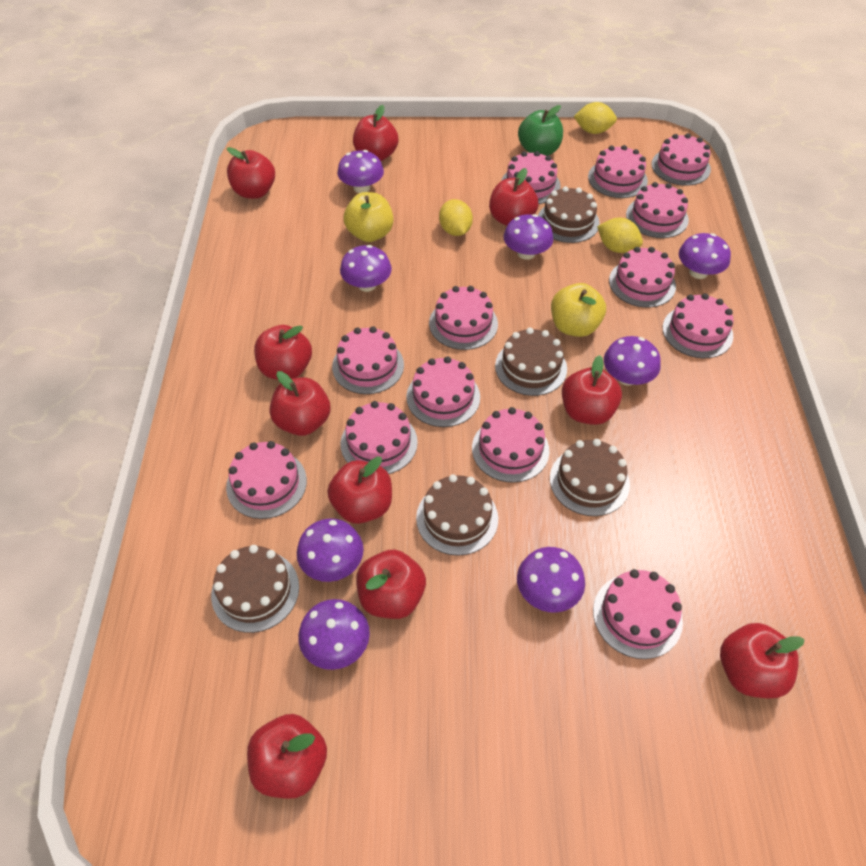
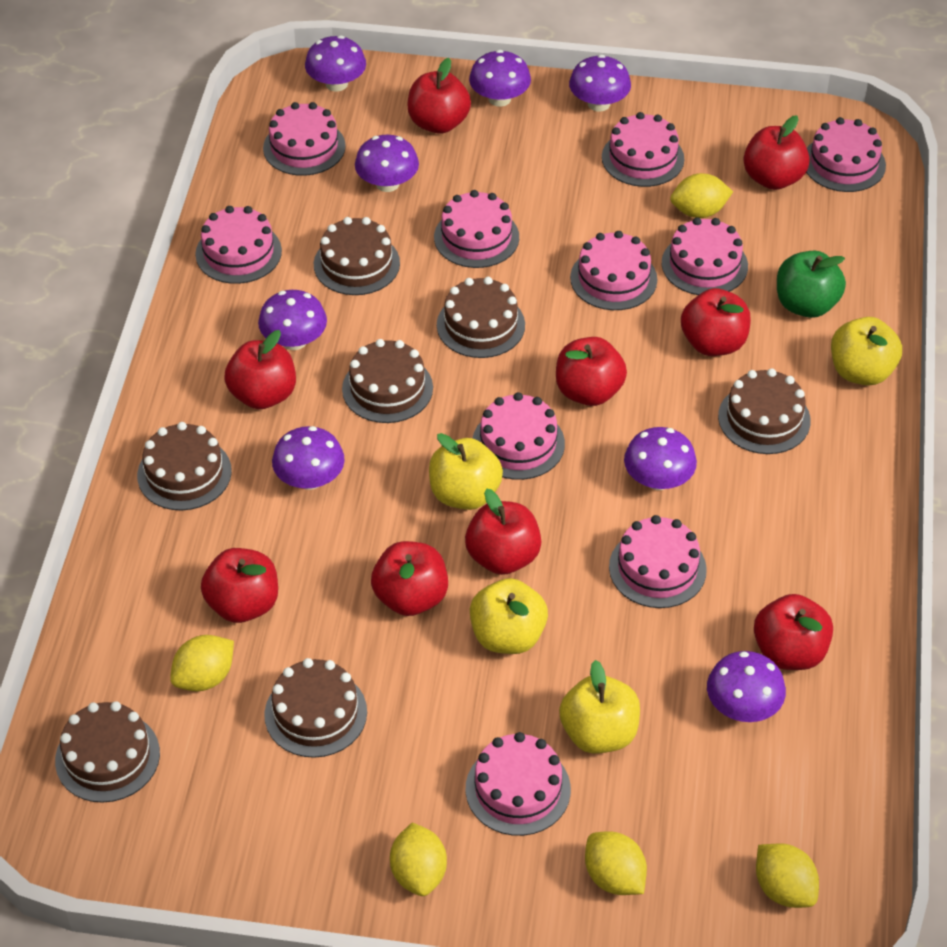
brown cake: [211,545,299,633] [416,474,498,556] [495,327,567,396] [538,186,600,243] [550,439,630,516] = 5 -> [55,701,160,803] [137,422,232,510] [264,658,367,758] [314,217,400,295] [342,339,433,423] [437,277,525,358] [718,368,811,454] = 7
pink cake: [226,441,307,519] [332,326,404,394] [341,401,418,474] [406,356,480,427] [429,286,498,350] [472,407,549,483] [501,151,561,204] [588,145,648,198] [593,569,683,659] [609,247,676,308] [626,182,689,238] [651,133,711,186] [663,293,734,358] = 13 -> [195,206,282,284] [263,102,346,176] [434,190,519,268] [466,732,571,836] [473,392,565,480] [570,231,657,310] [602,112,684,187] [609,515,707,608] [662,217,748,295] [806,117,886,192] = 10
red apple: [227,147,275,199] [247,714,327,799] [254,325,312,380] [269,371,330,436] [327,456,392,524] [353,105,398,161] [356,550,426,619] [489,168,538,226] [562,355,622,425] [720,623,805,698] = 10 -> [201,548,278,623] [224,330,296,409] [371,541,448,616] [407,58,471,134] [465,489,541,575] [556,337,627,406] [681,288,751,356] [743,115,810,190] [754,594,833,670] = 9
yellow apple: [344,192,393,242] [551,283,606,337] = 2 -> [429,433,503,510] [470,578,548,654] [559,660,640,754] [831,317,902,386] = 4
yellow lemon: [439,199,473,236] [574,102,617,134] [597,218,643,253] = 3 -> [170,635,234,691] [390,823,447,896] [585,831,647,895] [670,173,733,218] [756,843,819,908] = 5

